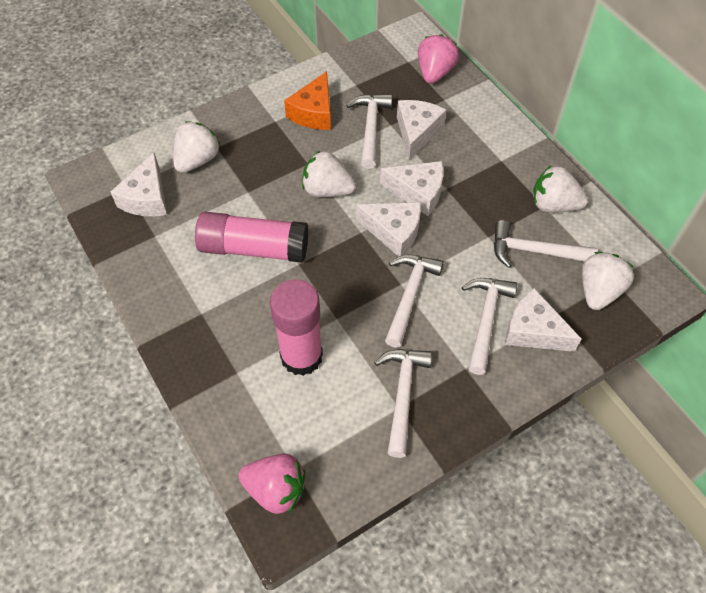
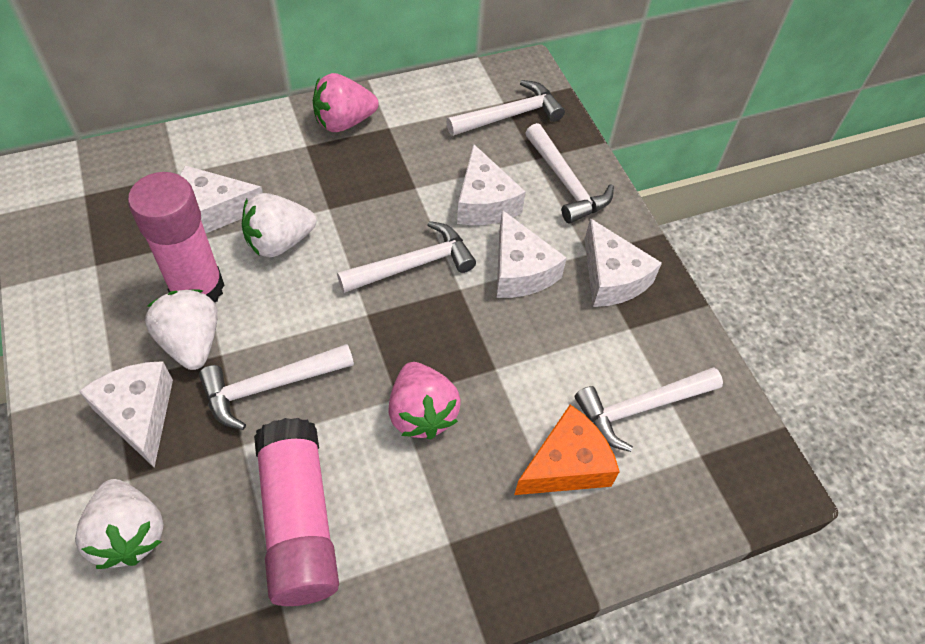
white strawberry: [173,121,220,173] [302,151,356,197] [533,165,588,212] [582,252,634,310] = 4 -> [75,479,164,569] [145,289,218,370] [242,193,317,257] = 3

